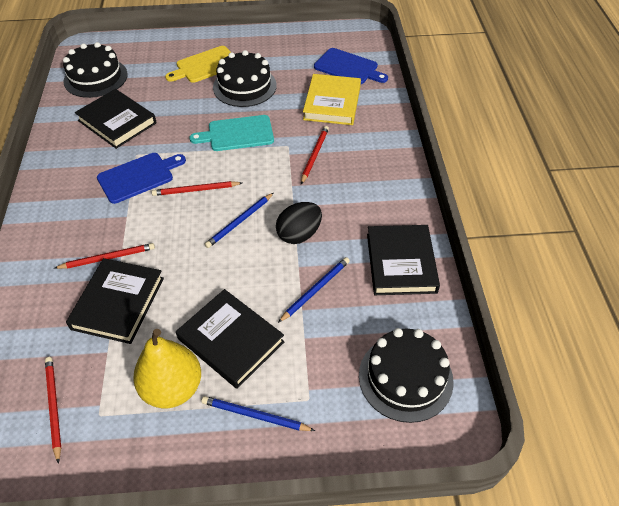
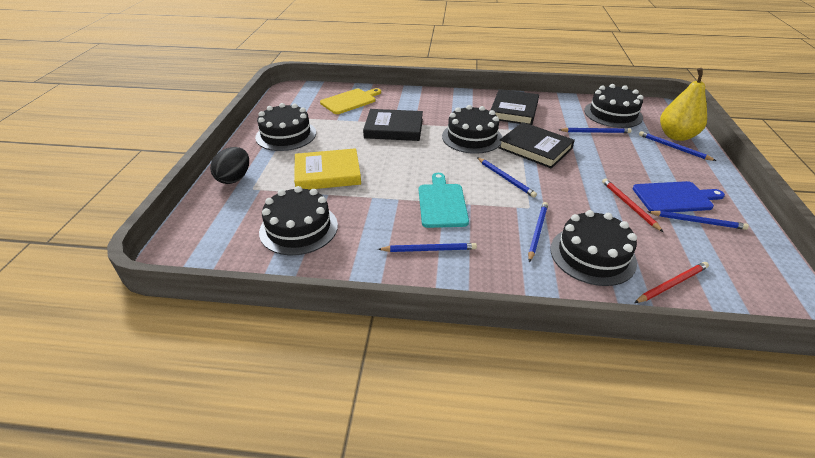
black book: [66,258,164,344] [75,89,157,149] [176,289,285,389] [367,225,440,295] = 4 -> [363,109,423,141] [490,89,539,125] [499,122,575,168] = 3
black cake: [63,42,128,98] [213,50,277,107] [359,328,454,423] = 3 -> [255,103,316,151] [259,186,338,255] [442,105,502,154] [550,210,637,286] [584,84,643,128] = 5
blue cutting board: [97,153,186,204] [314,48,388,84] = 2 -> [633,181,725,212] = 1
blue pencil: [201,396,315,431] [205,193,273,248] [278,257,350,323] = 3 -> [378,243,477,252] [477,157,537,198] [528,202,548,262] [559,128,632,133] [639,131,716,161] [647,211,749,230] = 6
red pencil: [45,357,61,464] [55,243,155,269] [152,181,242,196] [301,126,329,184] = 4 -> [602,178,663,232] [634,262,709,303] = 2

